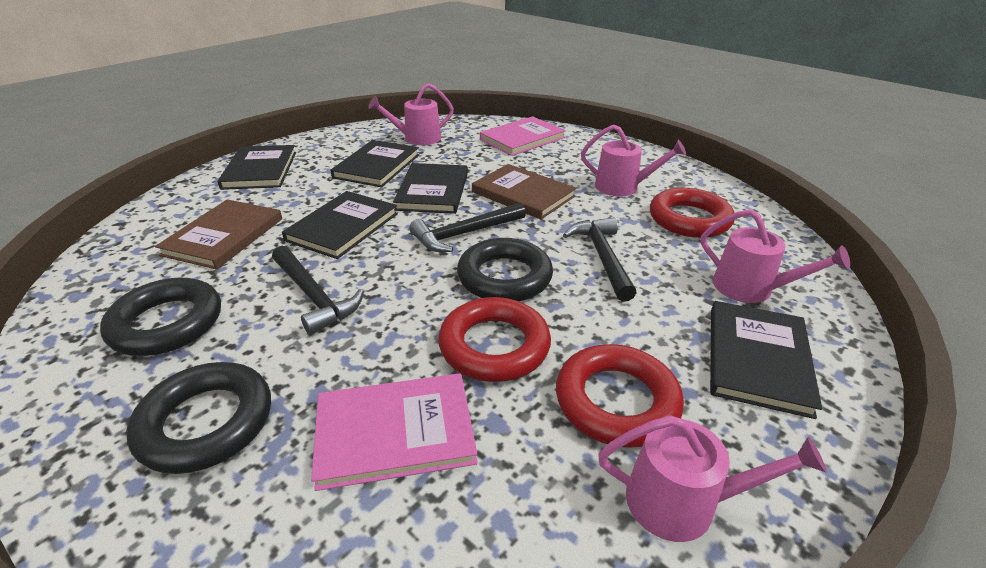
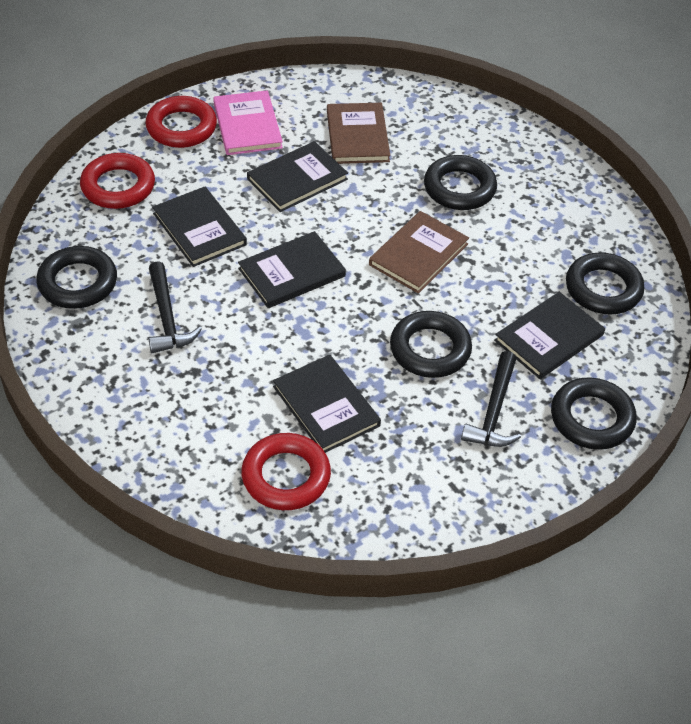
black hammer: [272,246,364,335] [409,203,526,252] [563,217,637,302] = 3 -> [148,261,202,353] [461,351,521,447] = 2
black ring: [100,277,221,356] [126,362,271,474] [457,238,553,301] = 3 -> [36,246,117,309] [390,311,472,378] [424,155,497,210] [551,377,637,450] [566,253,644,314] = 5
pink book: [311,373,478,491] [480,116,566,156] = 2 -> [213,90,283,155] = 1
pink watering can: [368,83,454,145] [581,125,686,196] [598,416,827,542] [701,209,850,303] = 4 -> none = 0

